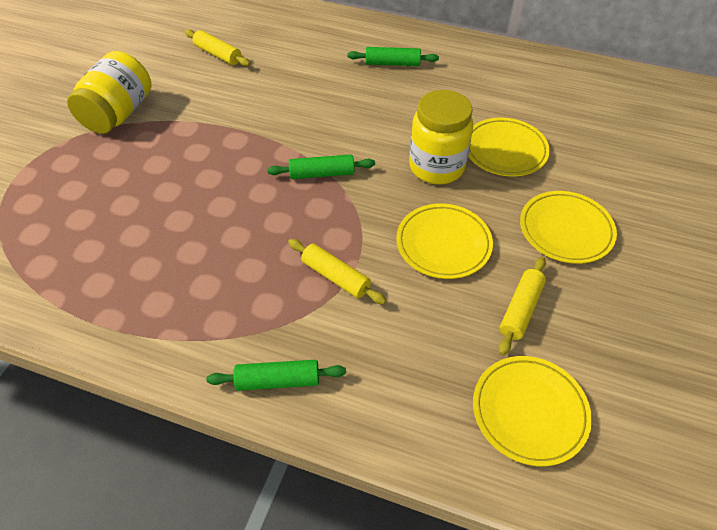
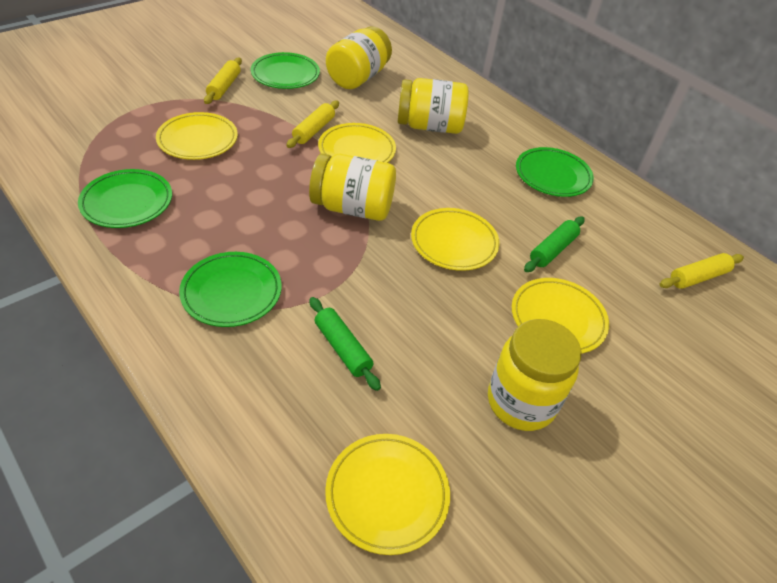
green plate: none = 0 -> [78,169,172,228] [179,252,282,327] [251,52,320,89] [516,147,594,197] = 4
green rolling pin: [206,360,346,391] [267,154,375,179] [348,47,439,66] = 3 -> [309,297,381,391] [524,216,585,272] = 2
yellow jar: [67,51,152,134] [409,90,473,184] = 2 -> [309,153,396,221] [326,26,392,89] [398,78,469,134] [488,319,582,431] = 4
yellow plate: [396,203,493,279] [468,118,550,176] [473,356,592,466] [520,191,617,264] = 4 -> [156,112,238,160] [318,123,396,163] [325,434,450,555] [411,208,500,271] [512,278,609,354] = 5

